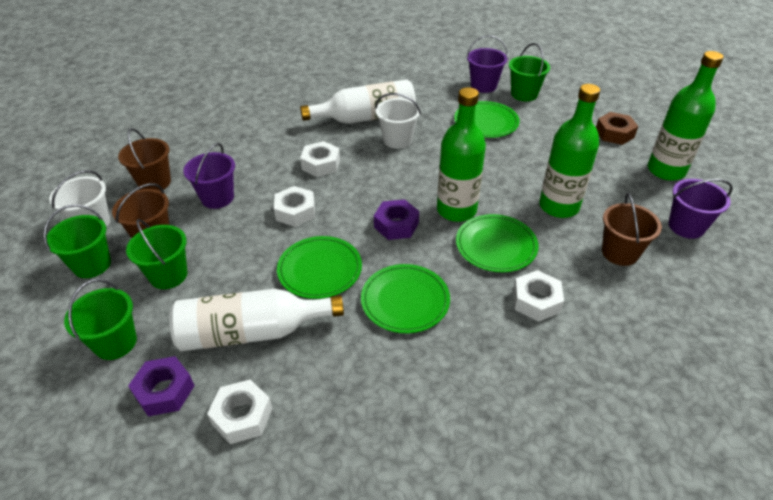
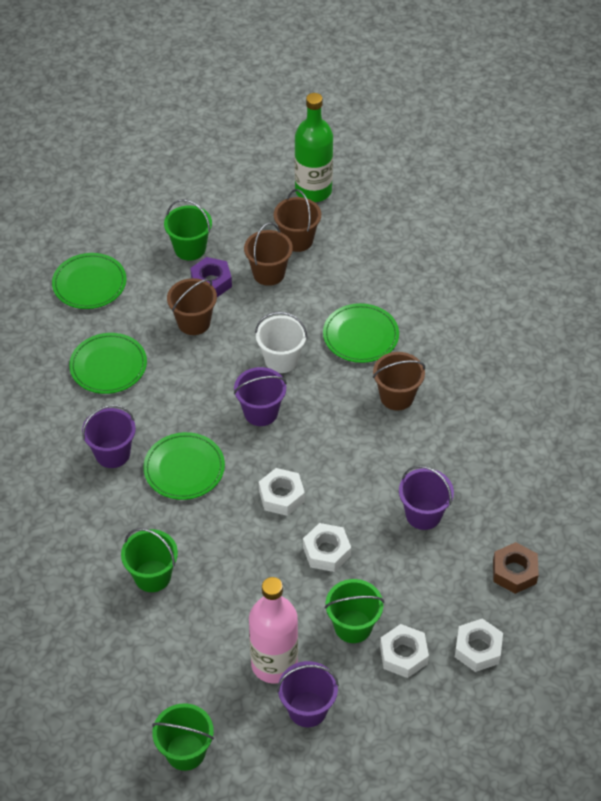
brown bucket: [112,183,169,238] [118,128,171,191] [602,193,662,266] = 3 -> [167,278,217,335] [244,223,293,286] [274,189,321,252] [373,352,425,411] = 4
green bottle: [437,87,486,222] [539,84,600,218] [648,51,724,181] = 3 -> [295,93,333,202] = 1
pink bottle: none = 0 -> [249,577,298,684] = 1
purple bucket: [183,143,235,209] [466,35,508,93] [669,179,733,239] = 3 -> [82,405,136,468] [234,367,287,426] [277,661,339,727] [399,465,454,530] = 4
purple nut: [128,356,195,416] [374,199,419,240] = 2 -> [190,257,232,297] = 1
white bottle: [169,289,344,351] [300,79,416,124] = 2 -> none = 0
white bucket: [49,170,110,228] [375,93,421,149] = 2 -> [255,312,307,373] = 1

